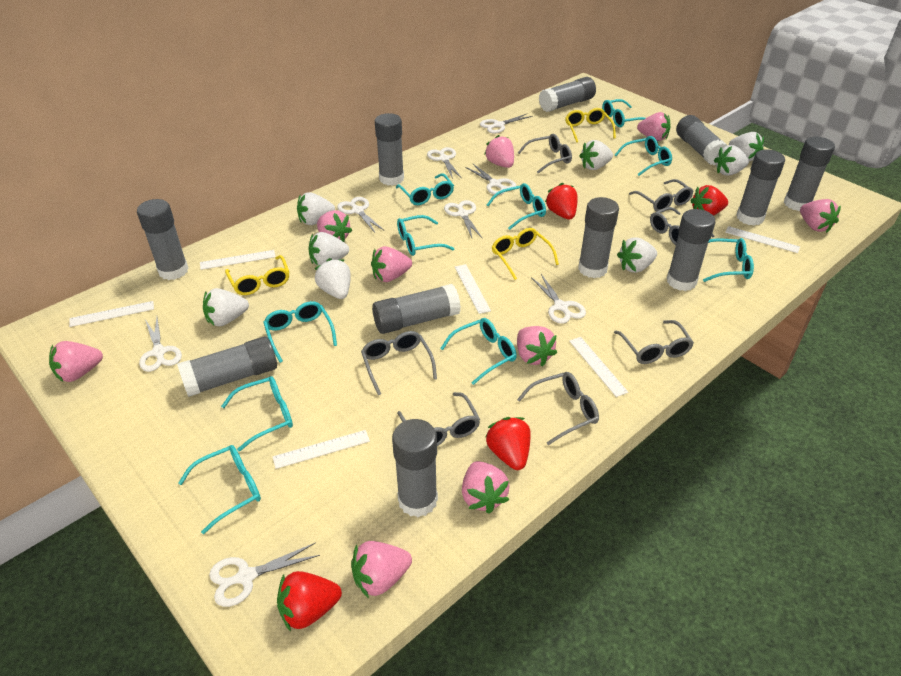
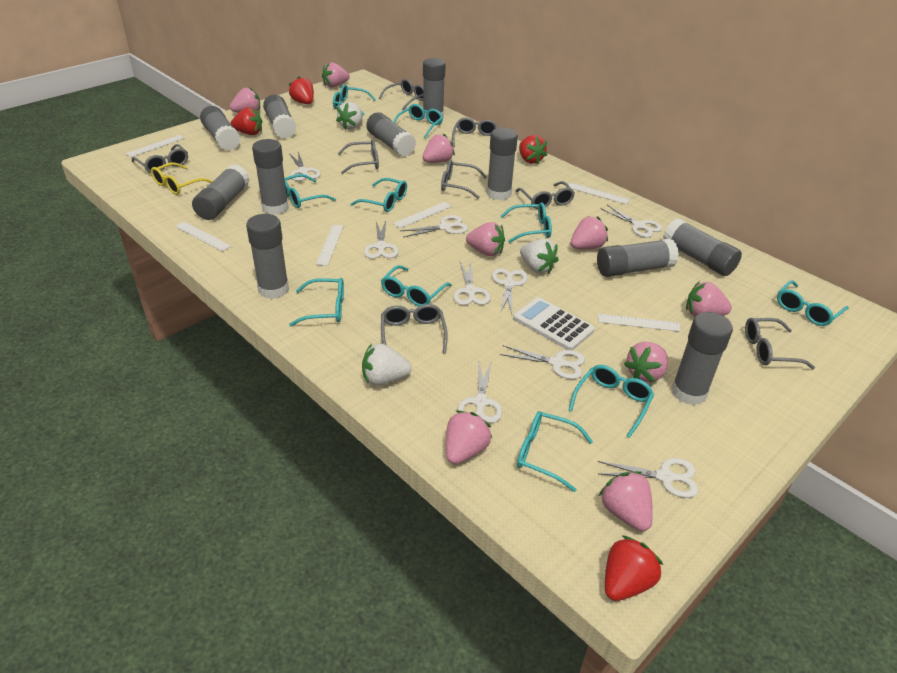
grey glasses: [361,331,437,395] [397,392,480,446] [517,372,599,445] [518,134,572,174] [614,320,694,364] [629,179,694,212] [650,207,715,245] = 7 -> [132,144,188,173] [338,139,379,174] [379,79,423,110] [381,304,448,354] [441,160,487,199] [452,118,498,147] [516,181,575,209] [745,318,815,369] = 8
white calculator: none = 0 -> [513,297,595,350] = 1
white scissors: [139,317,182,372] [209,542,320,607] [337,197,384,233] [427,147,461,179] [444,200,482,238] [465,163,516,195] [480,113,533,134] [531,274,586,324] = 8 -> [289,152,321,181] [364,221,399,259] [401,215,468,238] [453,261,491,305] [458,361,502,423] [492,268,528,314] [500,345,585,379] [598,458,699,498] [602,205,663,238] = 9
white strawberry: [203,288,249,326] [297,192,335,225] [309,232,349,266] [315,258,351,299] [580,140,613,170] [617,237,657,273] [714,145,749,176] [729,132,764,161] = 8 -> [336,102,363,130] [362,343,412,386] [520,239,558,273] = 3
yellow glasses: [225,255,289,295] [492,228,559,280] [565,108,616,143] = 3 -> [151,162,213,195] = 1

